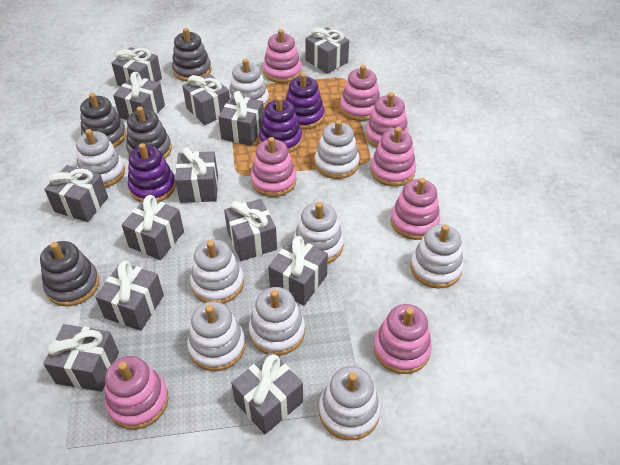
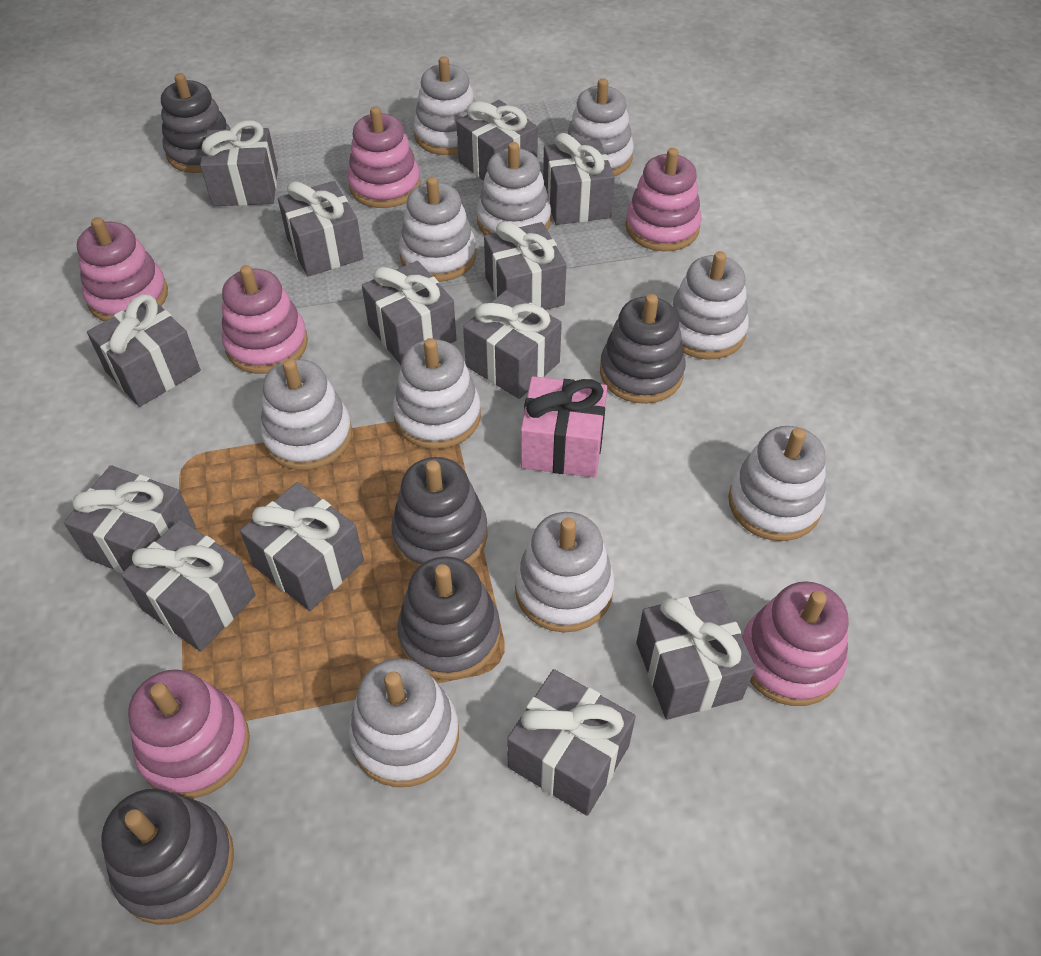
grey stacking toy: [40,241,99,307] [80,93,126,148] [126,106,172,159] [172,28,211,82] = 4 -> [101,789,234,925] [161,73,230,173] [391,457,488,569] [397,556,500,680] [600,294,686,404] = 5
pink gift: none = 0 -> [521,376,607,477] = 1
pink stacking toy: [105,356,169,430] [250,137,297,197] [263,29,302,83] [340,65,380,121] [365,92,409,148] [370,127,416,187] [374,304,432,374] [391,178,440,240] = 8 -> [77,217,168,322] [128,669,250,799] [222,265,308,374] [347,106,421,208] [625,148,702,251] [742,581,849,706] = 6
purple stacking toy: [128,143,176,202] [259,96,302,153] [285,73,324,129] = 3 -> none = 0
white stacking toy: [76,129,125,188] [187,301,245,371] [190,239,244,304] [229,59,269,109] [249,287,305,356] [294,202,344,263] [315,120,359,179] [319,366,381,440] [410,224,464,289] = 9 -> [260,359,352,470] [349,658,459,787] [393,338,481,449] [399,177,476,282] [413,56,476,155] [477,142,551,235] [515,512,614,633] [567,78,634,176] [671,251,749,360] [728,426,826,541] = 10

